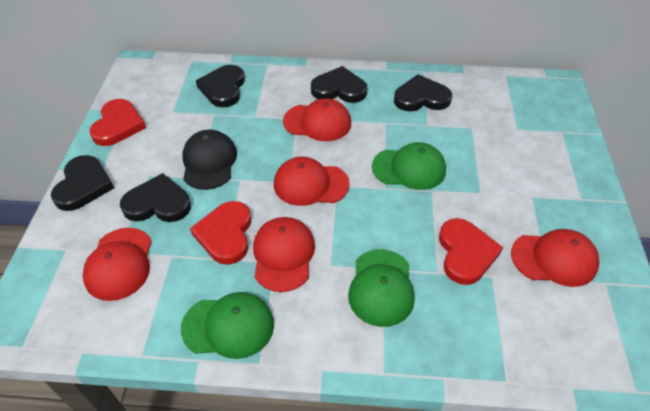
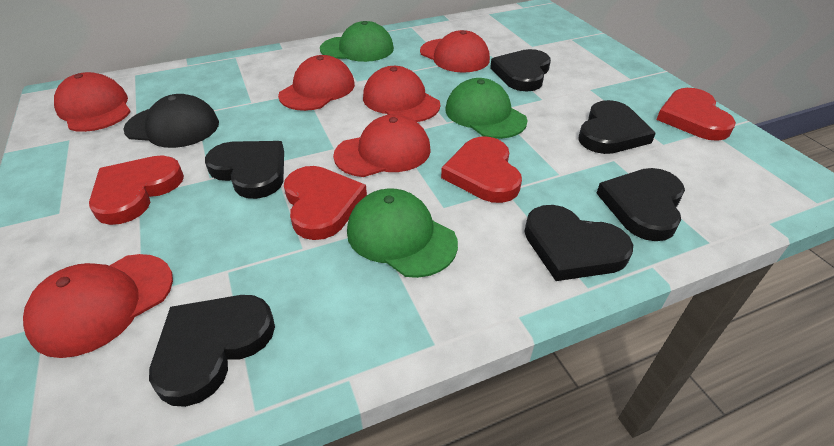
black heart: [51,155,114,211] [120,173,191,222] [196,65,245,107] [311,66,368,103] [394,74,452,111] = 5 -> [149,295,275,407] [205,141,284,199] [490,49,551,91] [524,205,633,281] [579,100,656,154] [596,168,685,241] = 6
red cap: [83,228,152,301] [253,217,315,292] [274,156,350,206] [283,98,351,141] [511,229,599,287] = 5 -> [23,254,173,358] [54,72,131,132] [278,55,355,111] [333,114,431,177] [363,66,440,122] [420,30,490,73] = 6
red heart: [89,99,146,146] [190,201,251,265] [439,218,503,285] = 3 -> [89,156,184,225] [284,166,367,240] [441,137,522,203] [656,88,736,141] = 4

